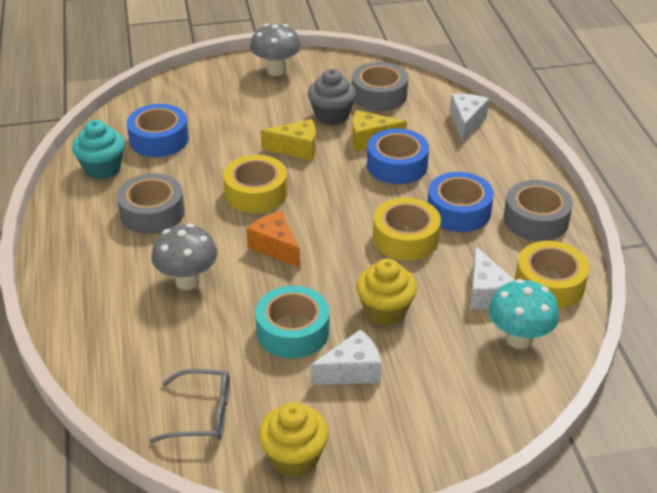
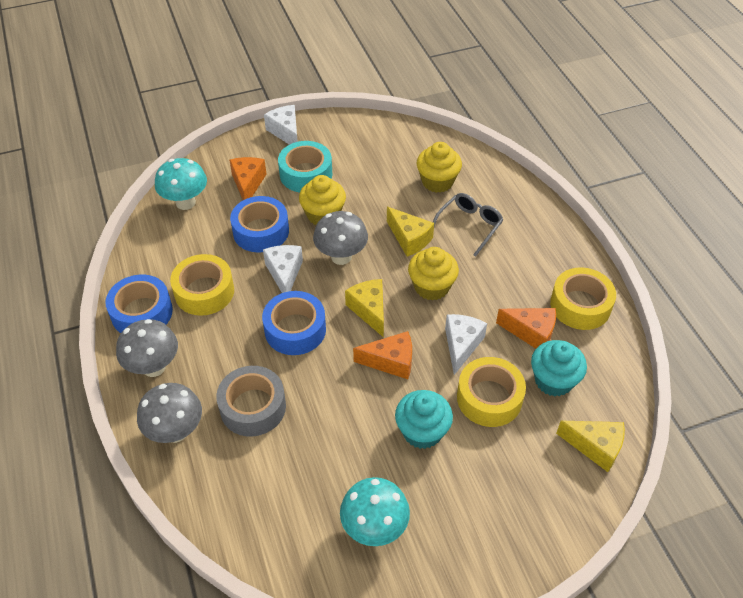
grey cupcake: [308,69,356,125] = 1 -> none = 0
grey mushroom: [151,224,218,290] [250,24,301,76] = 2 -> [116,319,178,377] [137,383,202,443] [313,211,368,265] = 3
grey tape: [117,173,185,234] [352,62,408,111] [504,180,573,241] = 3 -> [216,366,286,437] = 1
orange cheese: [246,211,300,268] = 1 -> [229,157,266,200] [353,331,412,379] [496,308,556,349] = 3
turquoise cupcake: [72,120,125,179] = 1 -> [395,390,453,449] [531,340,587,396] = 2
turquoise mushroom: [489,279,559,349] = 1 -> [155,158,207,210] [340,477,410,546] = 2
yellow cheese: [260,119,316,161] [352,110,407,151] = 2 -> [345,279,384,338] [387,207,434,257] [556,421,625,472] = 3
yellow cupcake: [259,402,329,477] [356,258,417,326] = 2 -> [299,175,346,225] [408,247,459,300] [417,142,462,193] = 3

